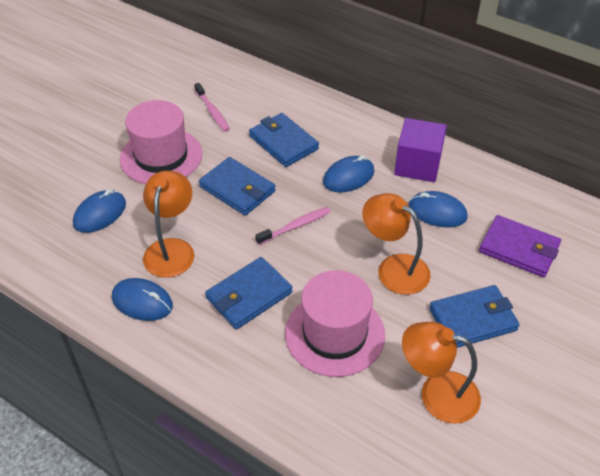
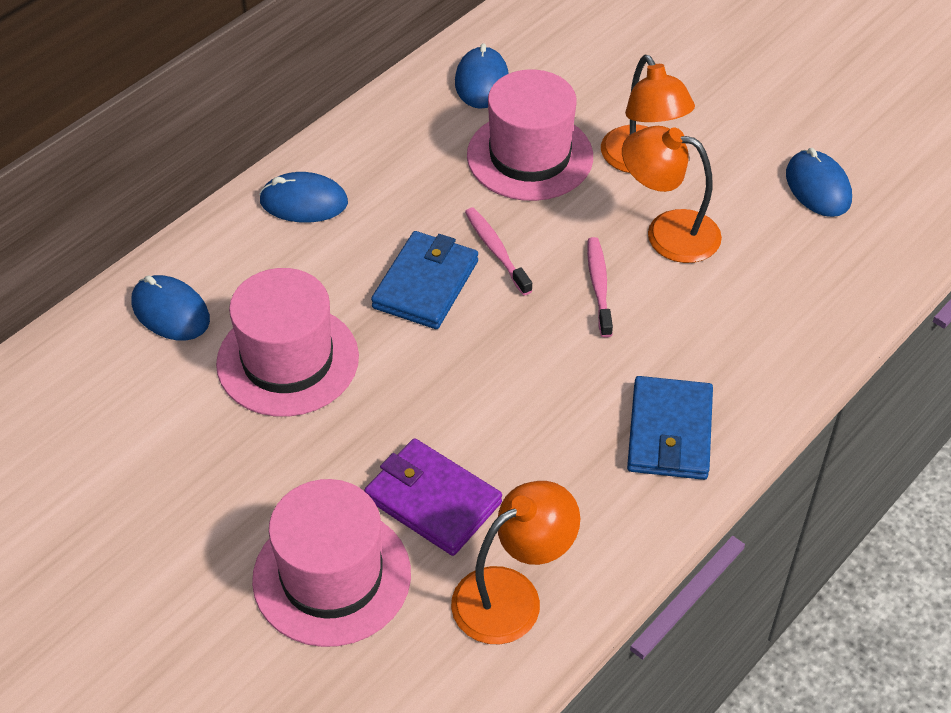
blue wallet: [199,157,276,216] [205,257,293,329] [249,113,319,167] [429,285,520,348] = 4 -> [371,231,478,329] [627,376,713,480] = 2
pink hat: [120,100,202,184] [285,270,385,377] = 2 -> [216,268,359,417] [252,479,411,647] [467,69,593,201] = 3
purple cube: [394,118,447,182] = 1 -> none = 0

